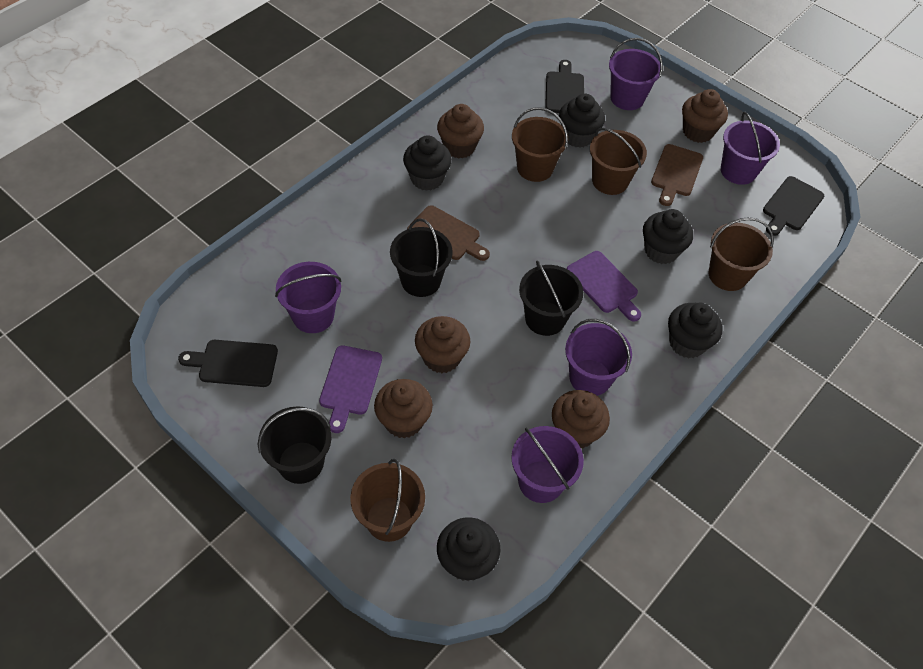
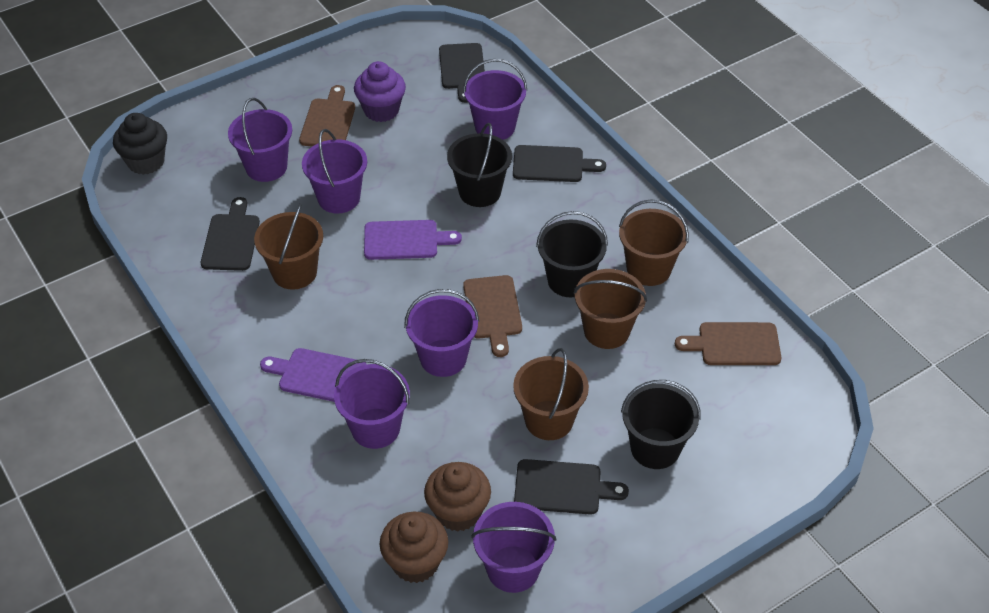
black cupcake: [403,135,452,191] [437,517,501,581] [559,94,605,148] [643,209,693,264] [668,303,723,358] = 5 -> [113,113,167,175] = 1
black cutting board: [178,340,278,387] [545,60,584,113] [763,176,824,236] = 3 -> [201,197,260,271] [439,43,485,103] [513,145,606,182] [514,459,629,515] = 4
brown cupcake: [374,379,433,438] [415,316,470,373] [437,104,484,159] [552,390,610,448] [682,89,728,143] = 5 -> [380,512,449,583] [424,462,491,532] = 2
brown cutting board: [407,205,490,261] [651,144,703,206] = 2 -> [299,85,355,146] [463,275,522,357] [675,322,781,365] = 3
purple bucket: [275,262,342,333] [511,426,584,503] [565,319,632,396] [609,38,663,110] [721,112,780,185] = 5 -> [228,98,292,182] [302,129,367,214] [334,359,410,449] [404,289,479,377] [463,59,527,140] [471,502,556,593] = 6
purple cupcake: none = 0 -> [354,61,406,122] = 1

